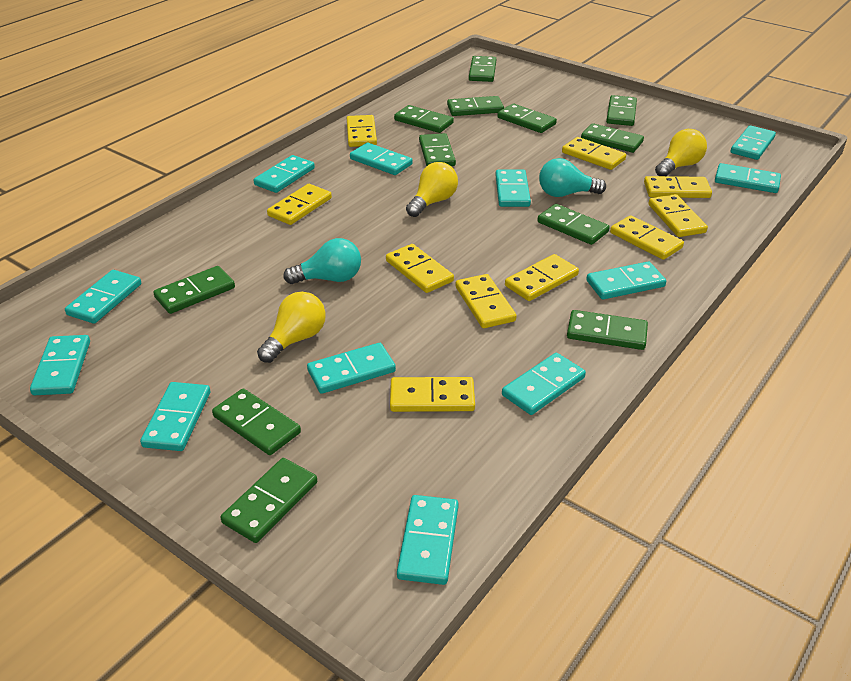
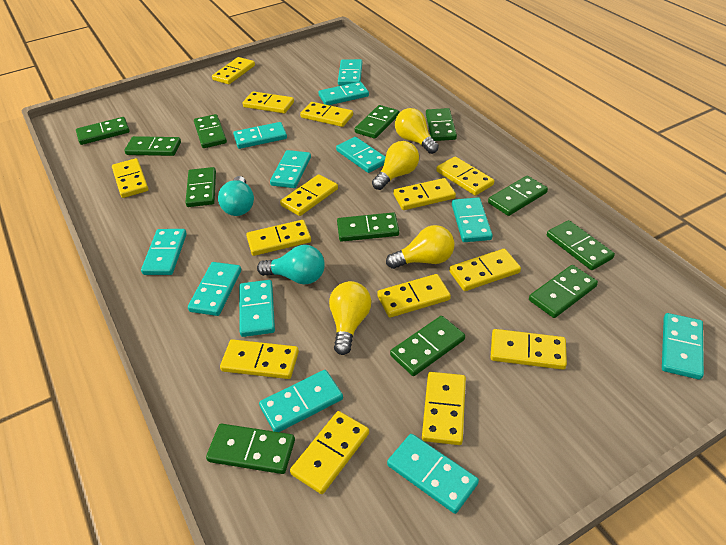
yellow domino: [267,184,332,225] [347,115,377,147] [386,244,454,293] [390,377,475,412] [456,274,516,328] [505,254,579,301] [562,137,626,170] [610,215,684,260] [644,176,712,198] [648,194,708,237] = 10 -> [112,158,148,198] [212,57,255,84] [220,339,299,379] [243,91,294,113] [246,220,311,256] [280,174,338,216] [290,411,369,494] [300,102,353,127] [377,274,451,318] [393,178,456,210] [422,372,466,445] [437,157,494,196] [449,249,521,291] [490,329,567,370] = 14
yellow light bulb: [257,292,326,363] [406,162,458,217] [655,129,707,176] = 3 -> [329,281,371,355] [372,141,419,190] [386,225,454,269] [395,108,439,154] = 4

